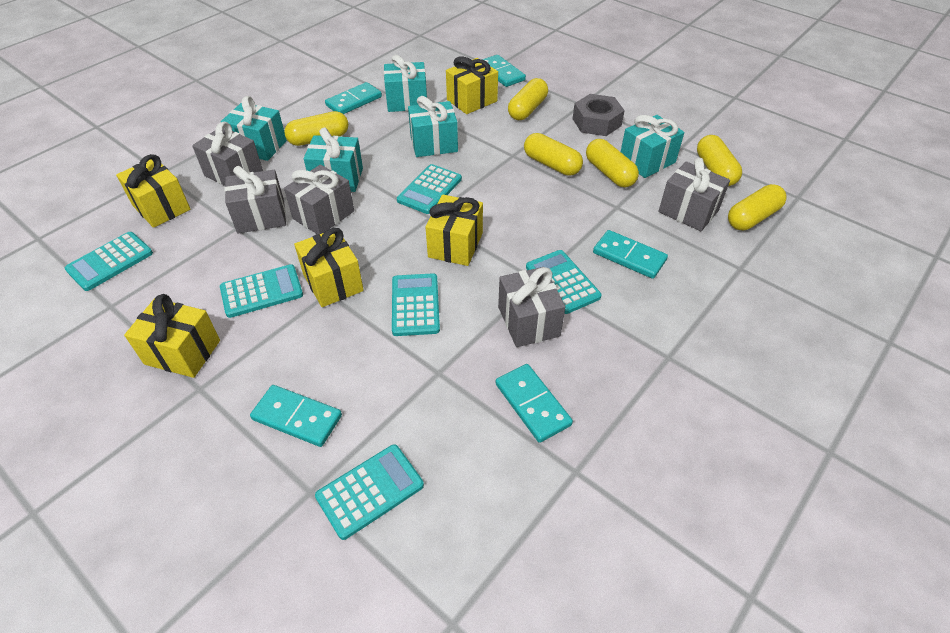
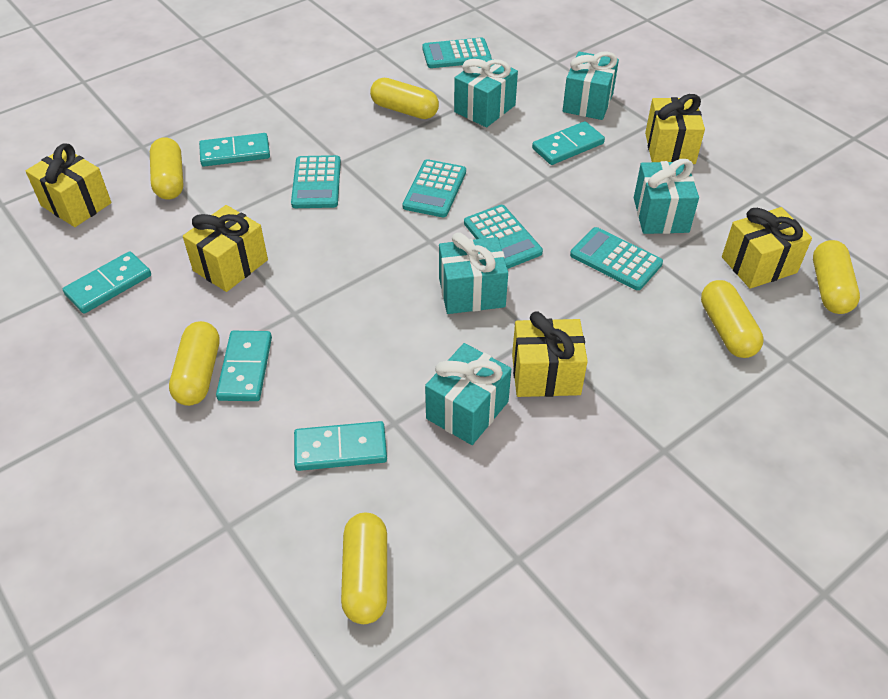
grey gift: [192,122,263,186] [225,166,286,233] [284,165,354,234] [498,267,565,347] [658,158,730,231] = 5 -> none = 0
grey nut: [572,94,625,136] = 1 -> none = 0
turquoise calculator: [65,232,153,291] [220,264,303,318] [315,444,424,540] [392,273,440,336] [397,164,462,214] [526,250,602,314] = 6 -> [291,155,341,208] [403,159,466,217] [422,38,492,68] [464,205,543,269] [570,227,663,290] = 5

